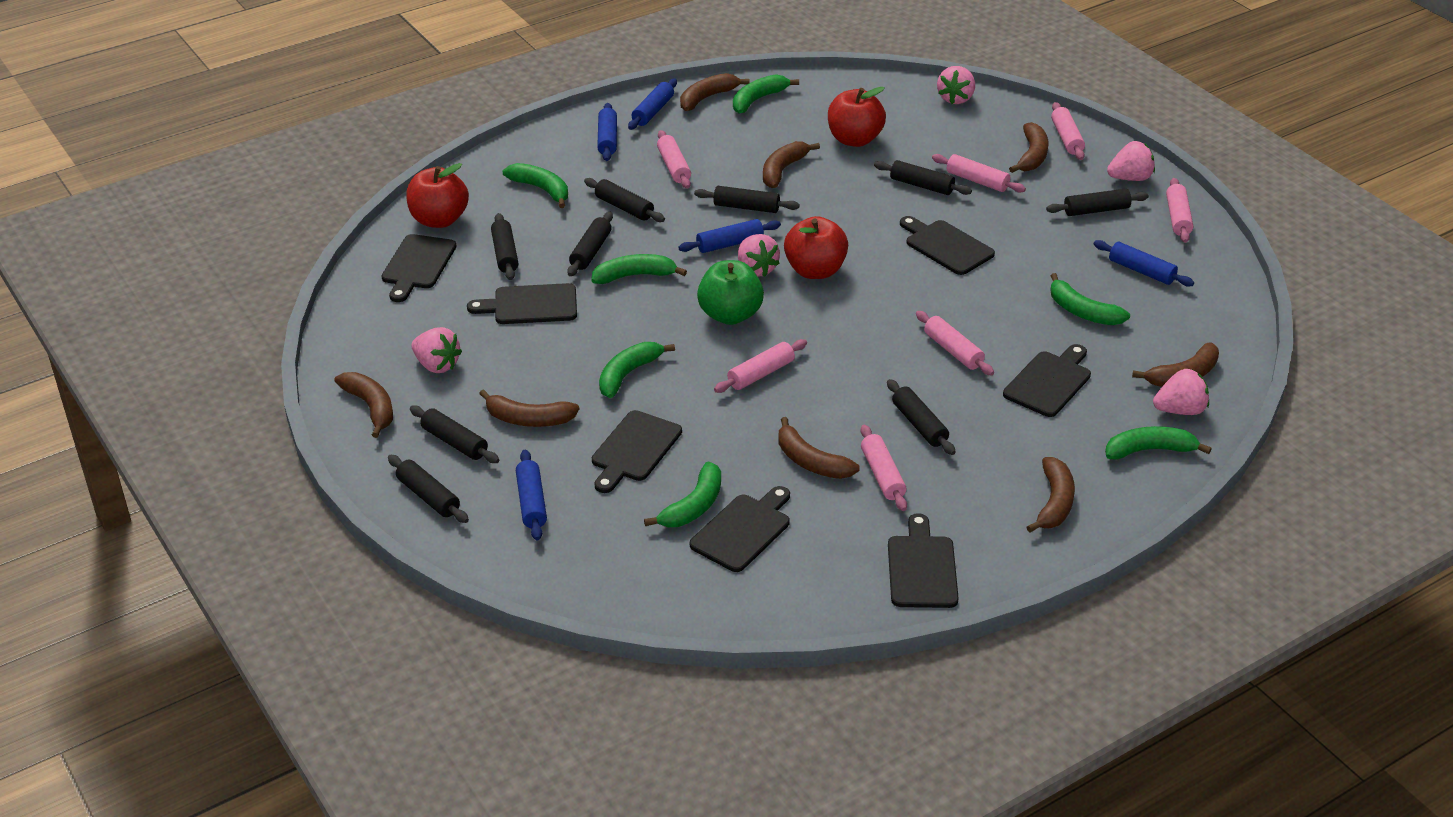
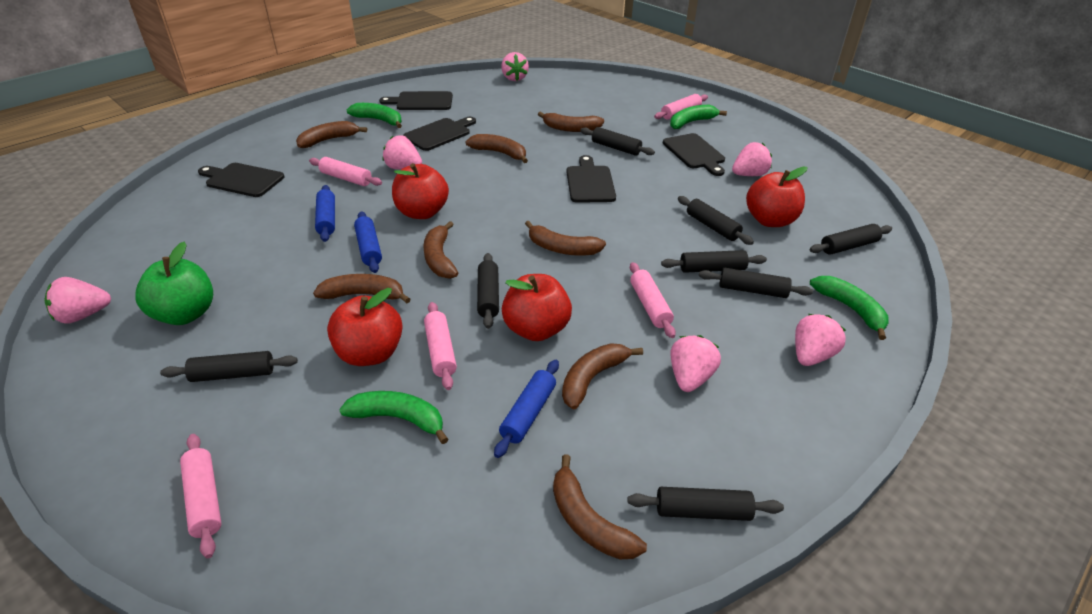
black cutting board: [382,234,457,302] [467,283,577,324] [592,410,682,493] [690,486,790,572] [888,513,959,608] [900,216,995,275] [1003,344,1091,417] = 7 -> [198,163,285,197] [379,91,453,110] [403,117,476,151] [566,155,616,203] [663,133,725,176] = 5
black rolling pin: [388,455,469,523] [410,405,499,463] [491,213,518,280] [567,212,613,276] [584,178,665,222] [694,186,800,213] [874,160,972,195] [887,379,955,455] [1046,189,1149,216] = 9 -> [160,351,298,382] [477,253,499,329] [580,127,655,156] [628,487,784,521] [661,250,767,273] [678,196,754,245] [699,268,813,298] [810,224,892,255] = 8
blue rolling pin: [516,450,547,540] [597,103,617,161] [628,79,677,130] [678,219,781,253] [1093,240,1194,287] = 5 -> [315,185,335,242] [354,211,382,273] [494,360,559,458] = 3
green banana: [503,163,568,208] [591,254,687,284] [599,342,675,398] [644,461,721,527] [733,74,799,113] [1050,273,1130,325] [1105,426,1212,460] = 7 -> [339,391,448,444] [347,103,402,128] [670,105,727,129] [810,276,889,340] = 4
pink rolling pin: [657,130,691,189] [714,339,807,393] [860,425,907,511] [916,311,994,376] [932,154,1026,193] [1051,102,1085,160] [1166,178,1193,243] = 7 -> [180,434,222,558] [309,157,382,186] [424,302,457,390] [630,262,676,338] [654,94,708,120] = 5
pink strawberry: [411,327,462,373] [738,234,780,277] [937,66,975,104] [1107,141,1155,181] [1153,369,1209,415] = 5 -> [45,277,111,324] [383,135,422,170] [501,52,529,81] [670,335,721,392] [732,142,772,176] [795,314,846,366] = 6
red apple: [406,163,469,228] [784,216,848,279] [828,87,886,147] = 3 -> [327,288,403,366] [392,163,449,219] [502,274,572,341] [746,167,807,227] = 4

